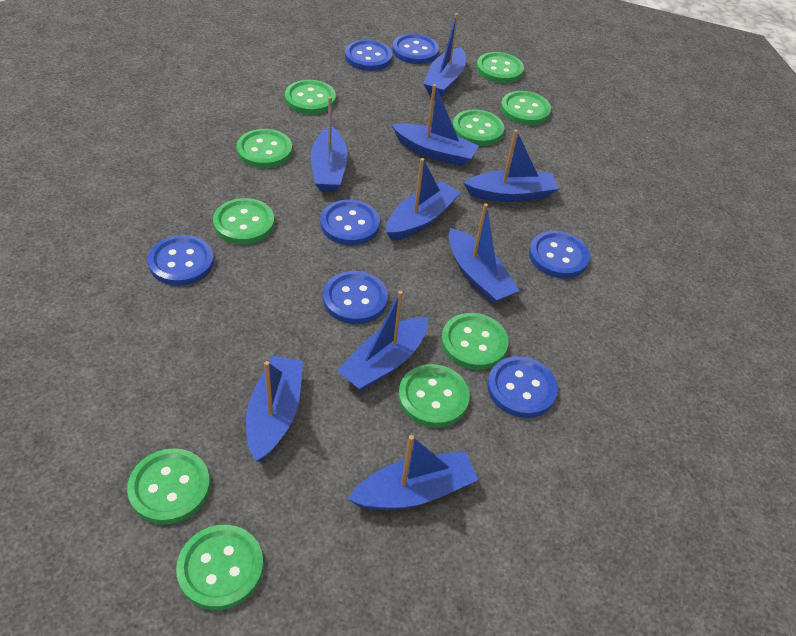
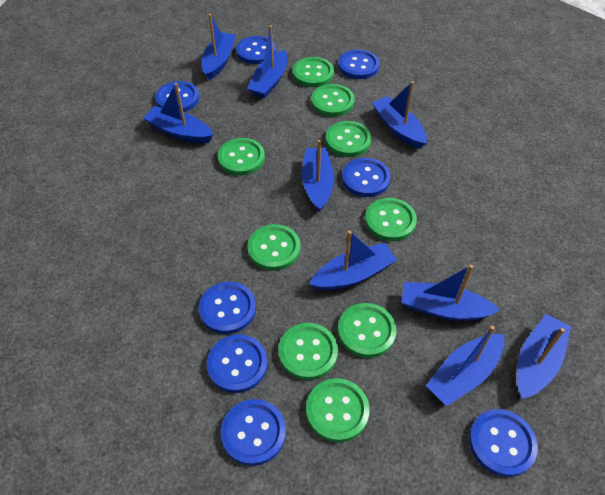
blue button: [148,235,214,286] [321,200,380,245] [323,271,388,324] [345,40,392,71] [392,34,439,64] [487,356,558,418] [529,231,590,278] = 7 -> [155,81,199,112] [199,282,256,334] [207,334,268,393] [221,399,286,466] [236,36,276,64] [338,50,380,79] [342,158,391,197] [469,409,538,477] = 8
green button: [127,448,210,525] [176,525,264,610] [213,198,274,245] [237,129,292,168] [285,80,336,115] [398,364,470,428] [441,313,508,370] [453,109,504,146] [476,52,524,83] [501,91,551,125] = 10 -> [218,138,265,175] [247,224,300,271] [278,323,338,380] [293,57,334,87] [306,378,370,442] [311,84,355,117] [325,121,371,157] [338,303,396,358] [365,198,417,241] = 9

